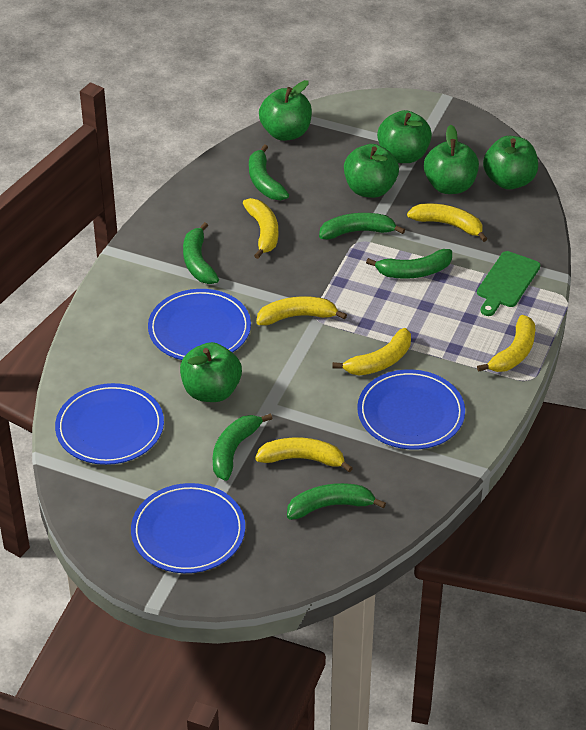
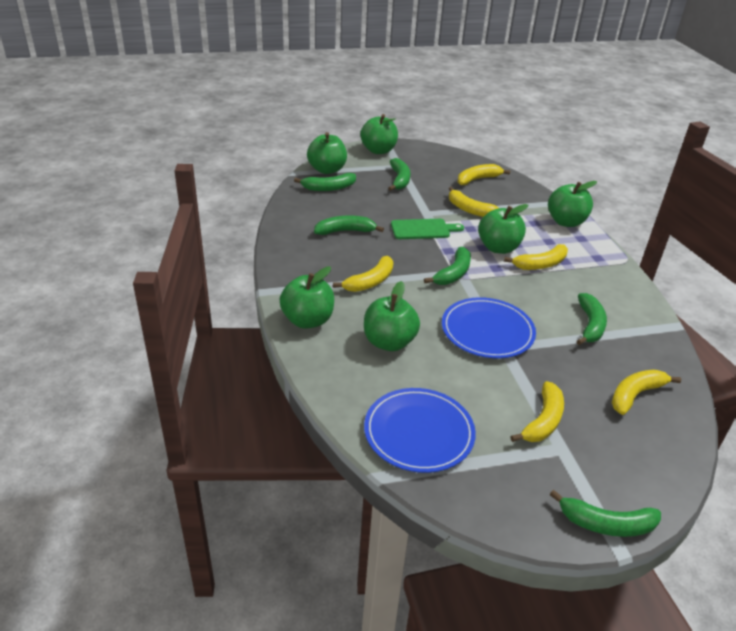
blue plate: [55,383,164,465] [131,483,245,573] [148,289,251,360] [357,369,465,450] = 4 -> [364,388,476,473] [442,297,536,358] = 2

